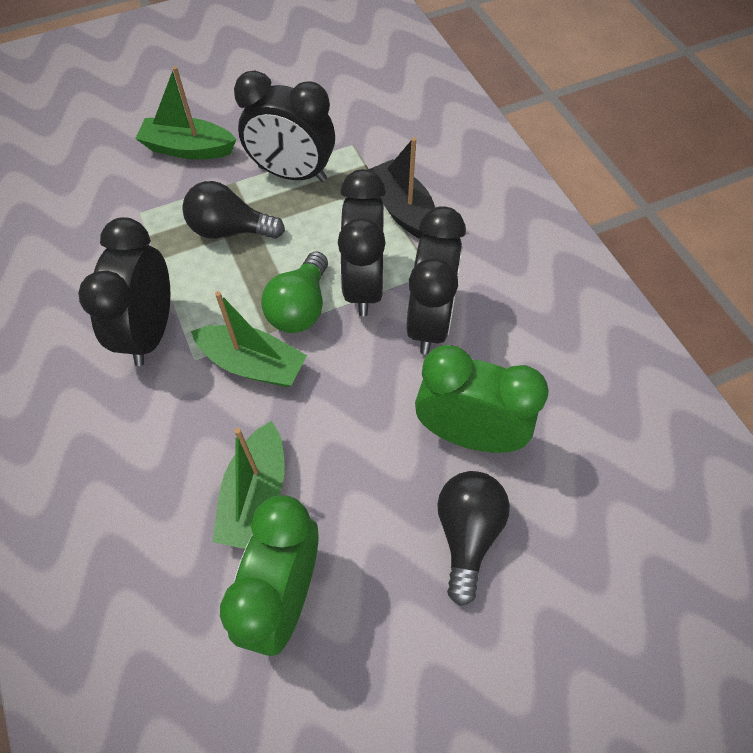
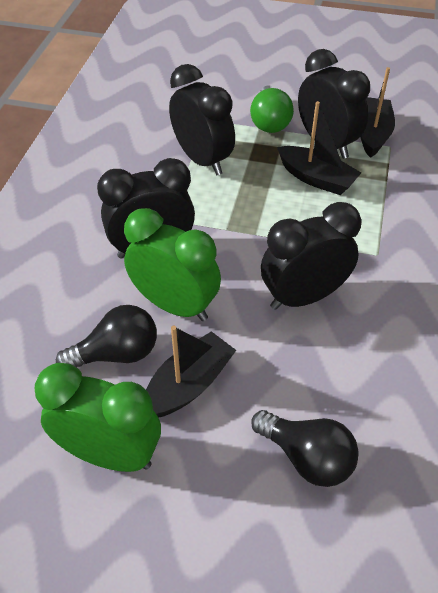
black boat: [368,137,435,239] = 1 -> [146,326,236,418] [277,101,361,195] [360,67,395,158] = 3
green boat: [135,66,237,159] [191,291,307,387] [212,421,285,549] = 3 -> none = 0

